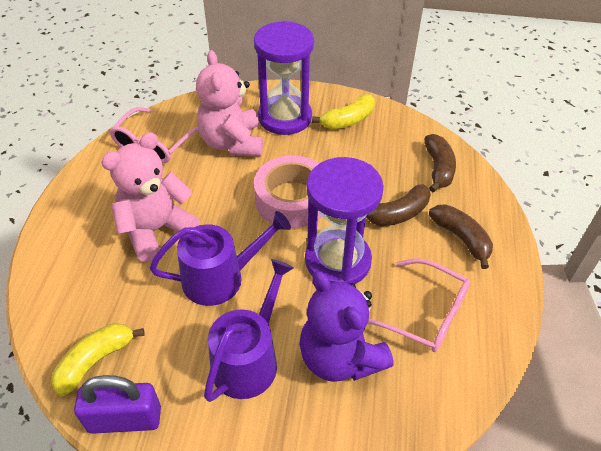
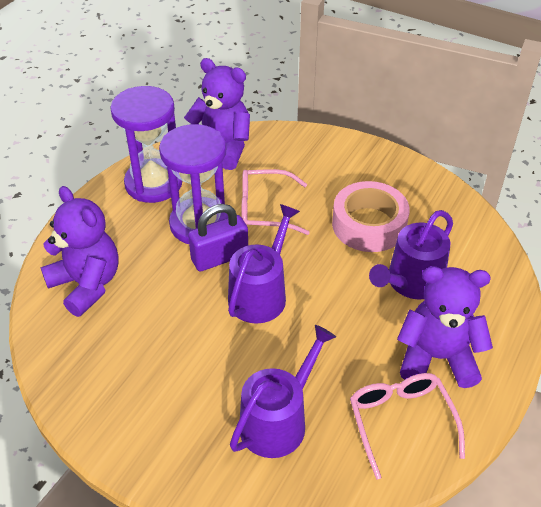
brown banana: [366,185,430,226] [425,134,456,192] [429,204,493,269] = 3 -> none = 0
pink teddy bear: [101,132,200,262] [196,50,263,156] = 2 -> none = 0
purple teddy bear: [300,271,394,382] = 1 -> [40,186,119,317] [184,58,250,170] [397,266,493,388] = 3
purple watering can: [149,211,291,306] [204,259,294,402] = 2 -> [228,204,300,323] [230,325,336,458] [369,210,453,299] = 3
yellow banana: [51,323,145,396] [312,94,375,129] = 2 -> none = 0

